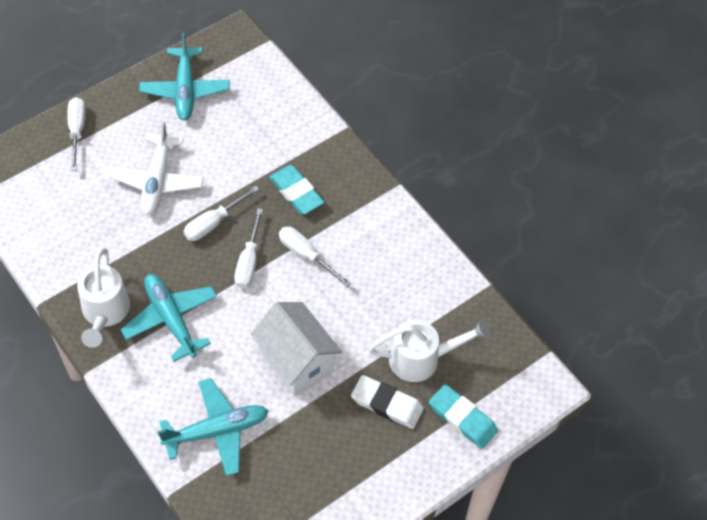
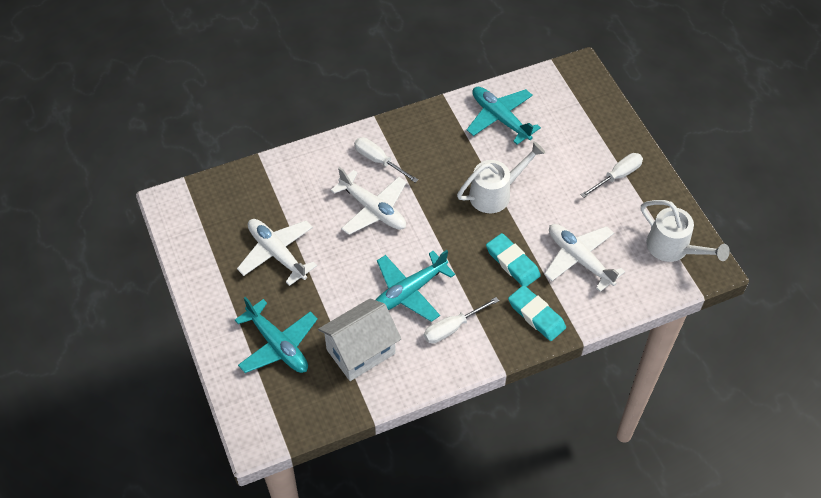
white eraser: [351,375,424,429] = 1 -> none = 0
white plane: [108,121,204,215] = 1 -> [237,219,317,286] [331,167,407,235] [544,224,625,292] = 3
white screwdriver: [68,97,85,171] [184,186,259,241] [234,208,263,288] [279,227,351,287] = 4 -> [354,137,418,183] [424,297,499,344] [581,153,643,198] = 3

